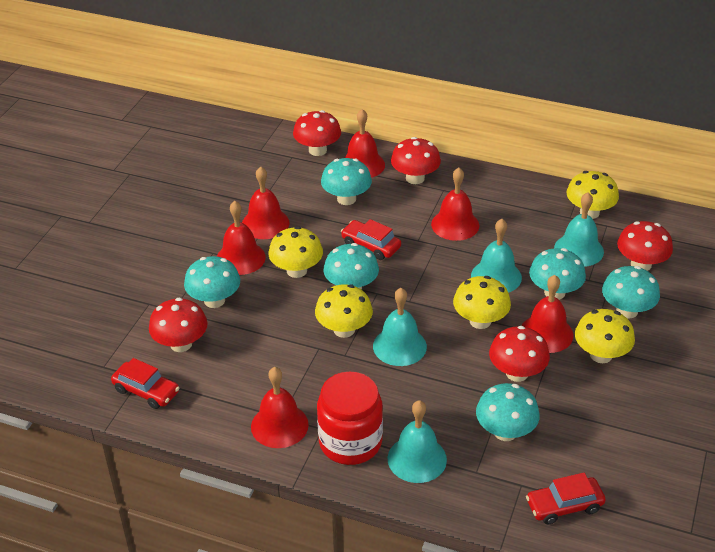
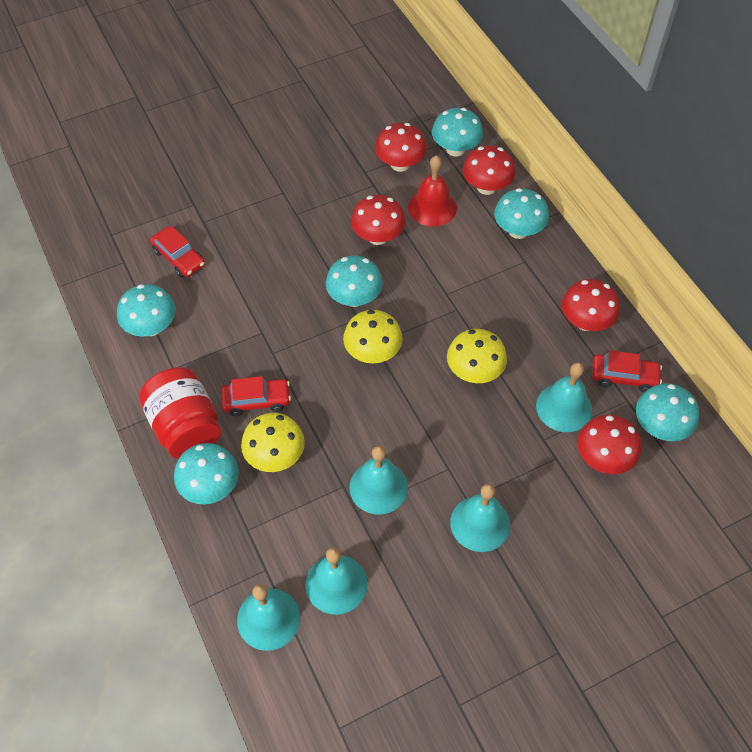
red bell: [217,201,266,275] [242,167,290,239] [251,367,309,448] [344,109,385,178] [431,168,480,241] [521,275,573,353] = 6 -> [408,156,457,227] = 1
turquoise bell: [373,288,427,366] [388,400,447,483] [471,219,522,293] [554,192,604,267] = 4 -> [237,584,300,651] [306,547,368,615] [349,446,408,515] [450,484,510,552] [536,362,592,432] = 5
yellow mushroom: [268,226,323,278] [315,284,373,338] [453,276,511,329] [566,171,619,219] [575,309,635,363] = 5 -> [241,413,305,472] [343,310,403,363] [447,329,507,383] = 3

